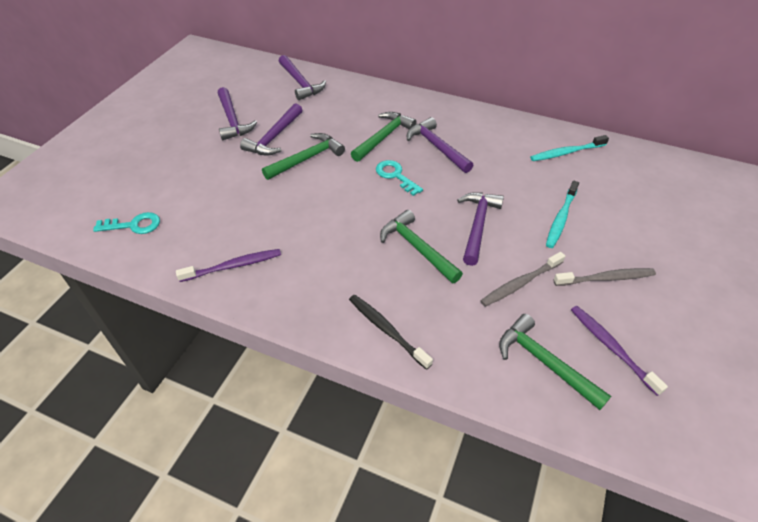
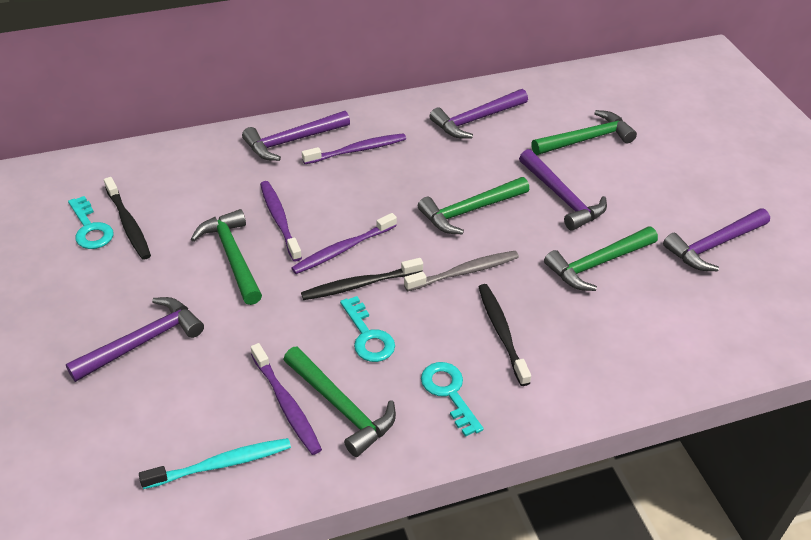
black toothbrush: [349,294,433,370] = 1 -> [104,177,151,260] [301,258,423,300] [479,284,531,386] = 3
green hammer: [262,133,345,180] [351,112,417,162] [380,210,463,283] [499,314,611,410] = 4 -> [191,209,262,305] [283,346,396,457] [418,177,529,234] [532,110,637,155] [544,226,658,291] = 5
grey toothbrush: [480,252,565,307] [553,268,656,286] = 2 -> [404,251,519,291] = 1
purple toothbrush: [176,249,281,282] [571,306,668,396] = 2 -> [251,343,322,455] [260,181,302,261] [291,213,397,274] [302,133,406,164] = 4
turquoise key: [93,212,160,234] [376,160,423,196] = 2 -> [68,196,114,249] [340,296,395,362] [421,362,484,437] = 3
turquoise toothbrush: [530,135,609,161] [546,181,579,248] = 2 -> [139,438,291,489] = 1

